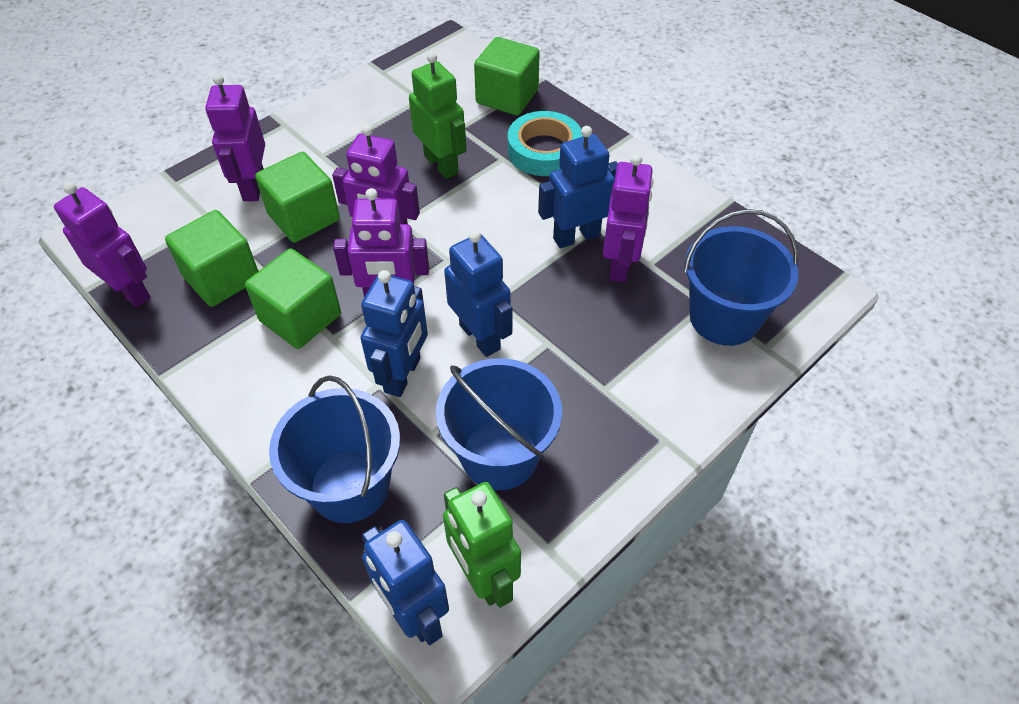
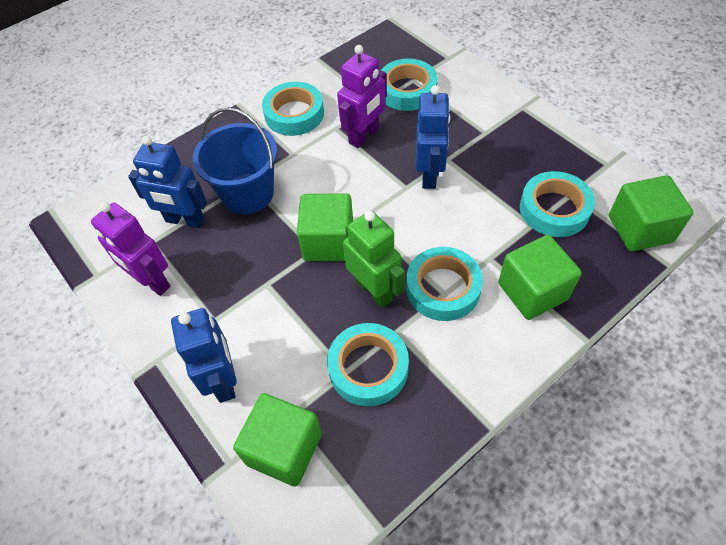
blue bucket: [269,375,400,523] [436,358,562,490] [684,209,798,346] = 3 -> [193,107,277,214] = 1
blue robot: [360,270,428,397] [362,520,449,645] [444,230,512,357] [538,126,618,248] = 4 -> [128,136,207,228] [171,308,237,403] [416,85,450,189] = 3
green robot: [409,52,467,179] [443,482,521,608] = 2 -> [343,211,405,308] = 1
purple robot: [54,182,150,307] [205,74,265,201] [332,124,420,224] [333,188,429,297] [603,154,654,282] = 5 -> [91,202,171,296] [337,45,387,148] = 2
turquoise tape: [508,111,583,176] = 1 -> [262,82,324,136] [327,323,409,406] [381,58,438,111] [406,247,483,321] [520,171,595,237] = 5

